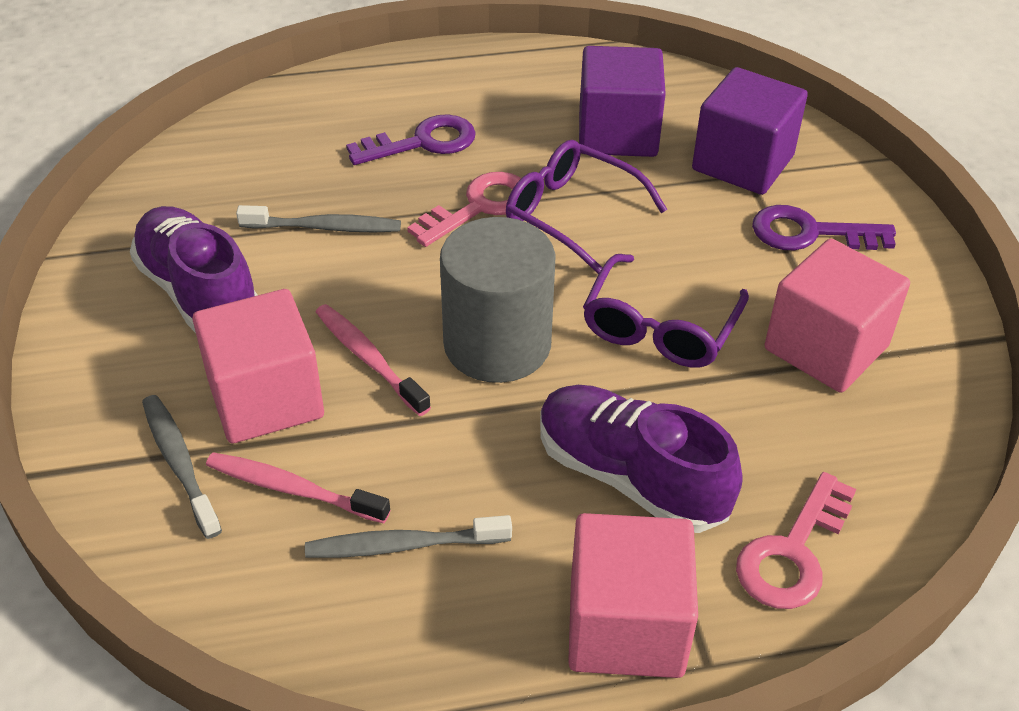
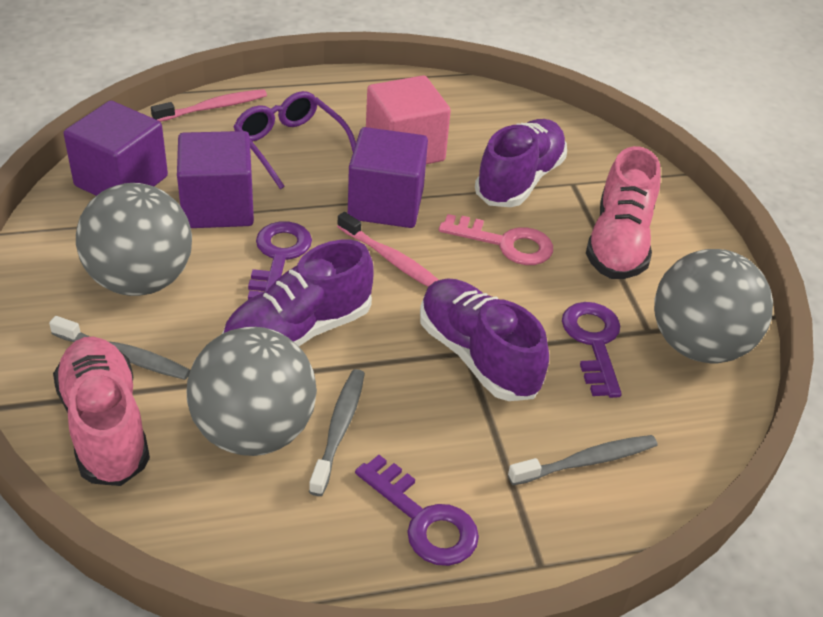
grey ball: none = 0 -> [76,183,192,296] [187,327,317,456] [654,249,773,363] = 3
grey cylinder: [440,217,555,383] = 1 -> none = 0
pink cube: [192,289,324,443] [568,513,698,678] [765,238,910,393] = 3 -> [366,75,451,164] = 1
pink key: [407,172,521,247] [736,472,856,609] = 2 -> [439,214,553,265] = 1
pink shoe: none = 0 -> [53,337,150,486] [586,146,660,279] = 2
purple cube: [579,46,666,157] [692,67,808,195] = 2 -> [64,101,168,196] [177,131,254,228] [348,127,428,228] = 3
purple glasses: [506,140,667,274] [583,254,749,368] = 2 -> [233,91,356,189] = 1
purple key: [346,114,476,165] [752,205,896,250] = 2 -> [248,221,312,300] [355,455,479,566] [562,302,622,398] = 3
purple shoe: [130,206,258,333] [540,385,743,533] = 2 -> [222,240,374,346] [420,278,549,401] [475,119,567,207] = 3

